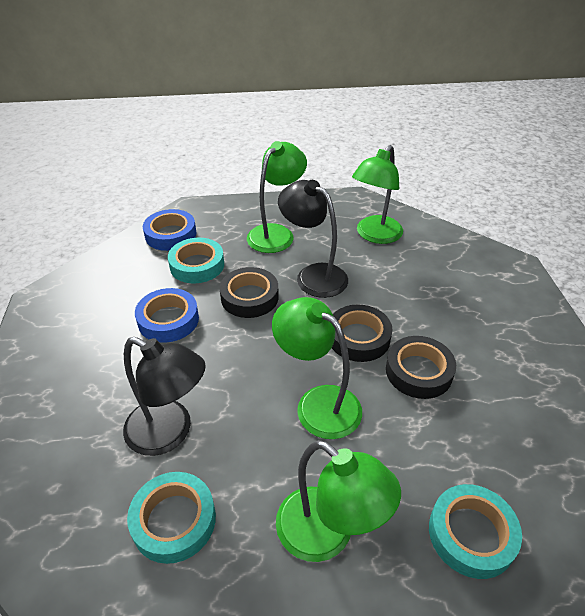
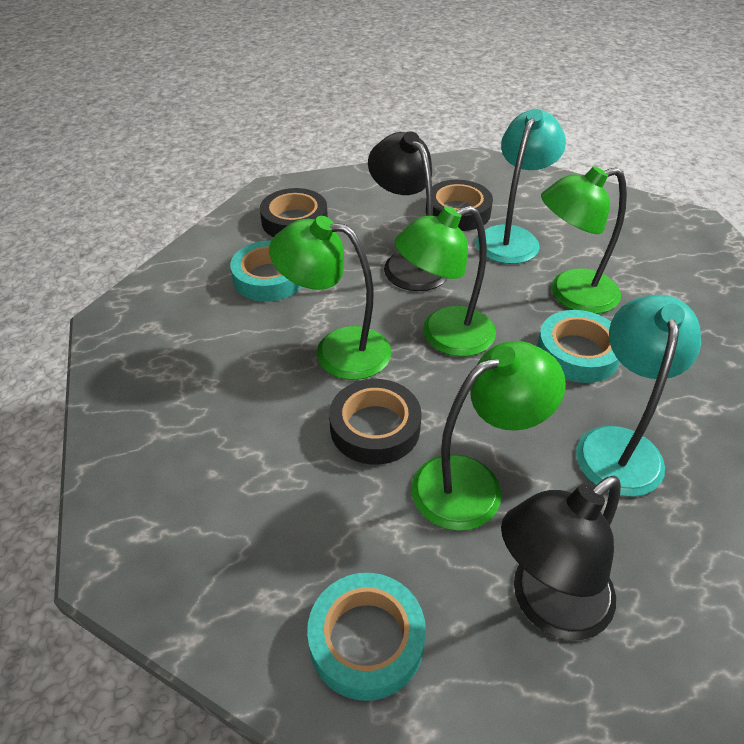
blue tape: [135,288,199,343] [143,209,196,251] = 2 -> none = 0
turquoise lamp: none = 0 -> [476,109,566,264] [576,295,701,497] = 2

